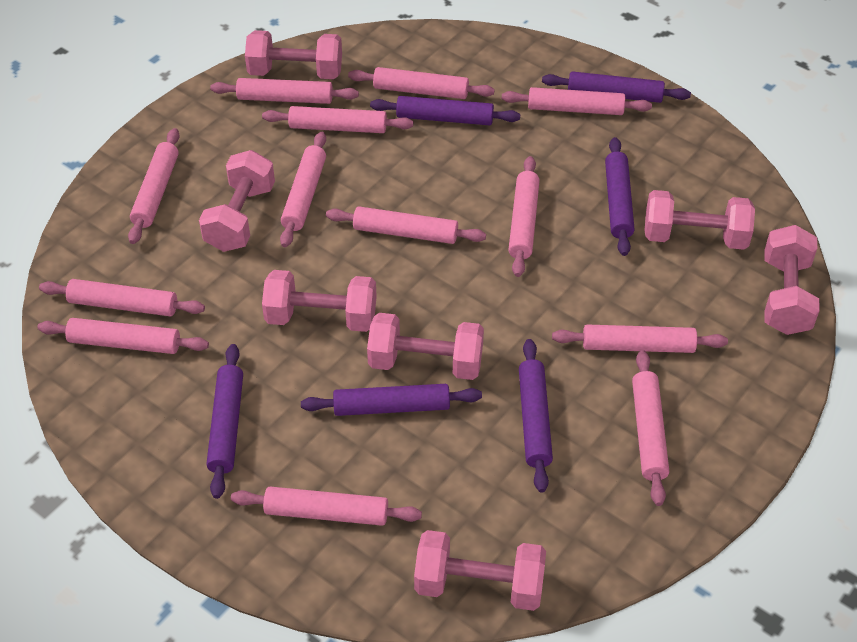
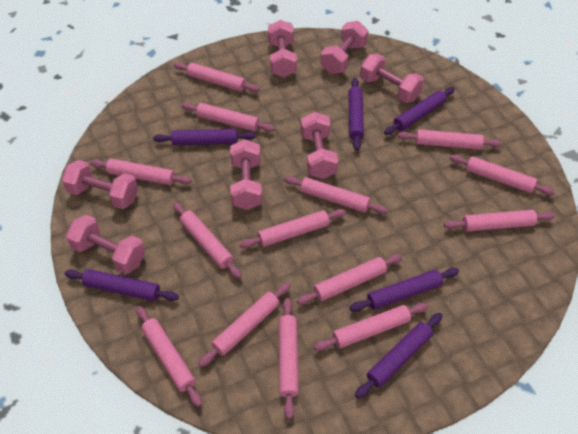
pink rolling pin: [37,318,209,354] [39,279,205,316] [128,128,179,244] [210,78,359,104] [231,487,422,526] [262,106,413,133] [280,132,326,247] [326,206,486,244] [348,67,495,99] [502,87,652,115] [508,156,540,277] [552,325,728,353] [632,350,669,506] = 13 -> [90,159,192,185] [136,306,202,407] [173,202,242,279] [174,62,260,92] [182,103,275,132] [198,282,291,367] [240,209,346,248] [279,298,299,419] [284,176,388,214] [297,254,402,305] [314,303,428,351] [398,129,502,150] [444,210,555,232] [449,154,555,195] = 14

